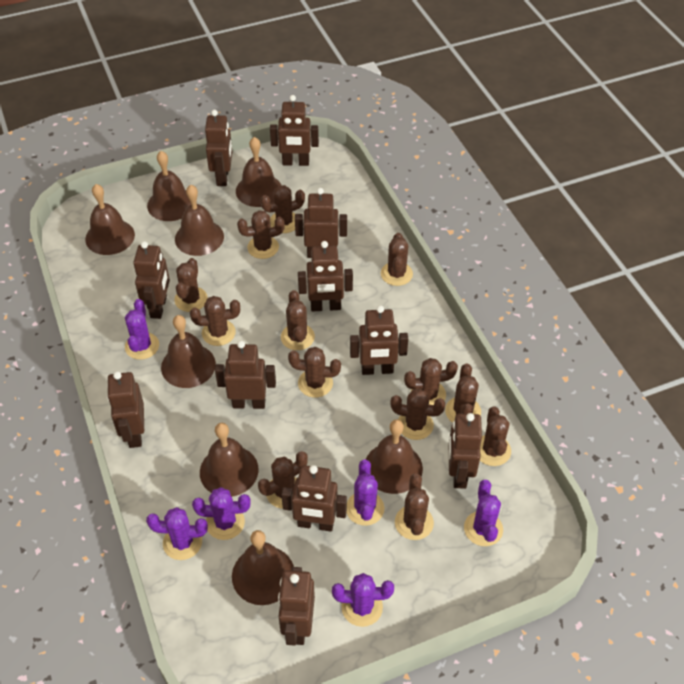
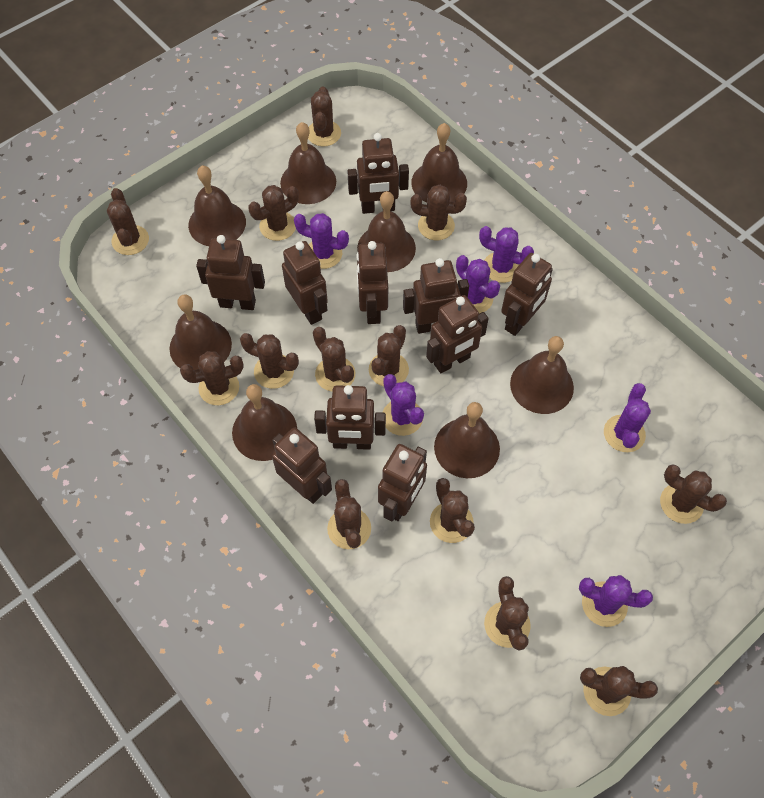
brown robot: [107,371,144,448] [133,241,170,319] [205,110,232,186] [215,341,276,409] [270,95,319,166] [278,567,315,646] [281,465,347,532] [295,188,347,258] [298,241,353,312] [350,305,408,375] [449,413,482,489] = 11 -> [196,235,265,310] [272,427,332,504] [282,241,328,325] [314,385,386,450] [347,133,409,214] [356,241,388,324] [378,444,427,522] [403,258,469,334] [426,295,489,373] [501,253,553,336] = 10

